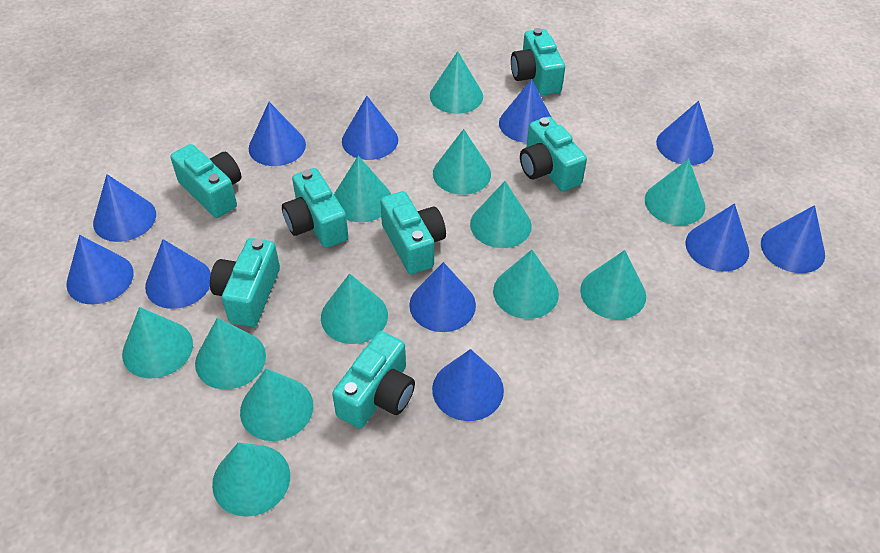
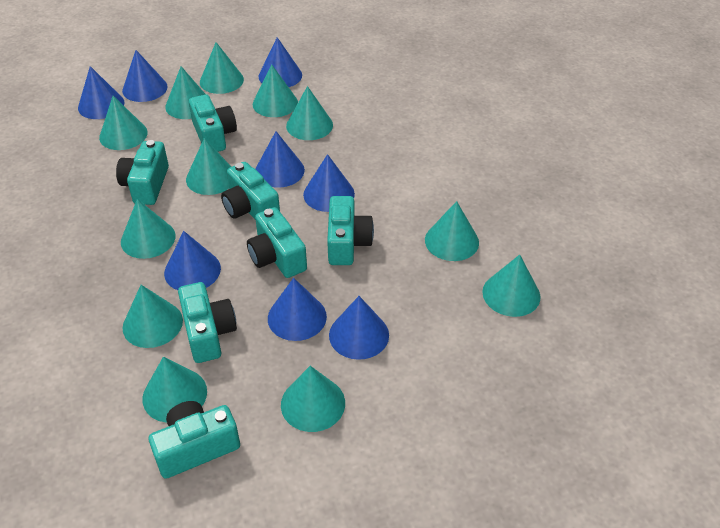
blue cone: [66,235,134,304] [93,174,156,242] [145,239,211,309] [249,102,306,166] [342,96,398,160] [409,262,476,332] [432,349,504,421] [499,79,552,143] [656,101,714,165] [685,203,749,272] [761,205,825,273] = 11 -> [78,66,125,119] [122,50,168,102] [164,231,221,290] [255,131,305,188] [259,37,302,87] [268,278,327,341] [303,154,355,212] [329,296,389,360] = 8

